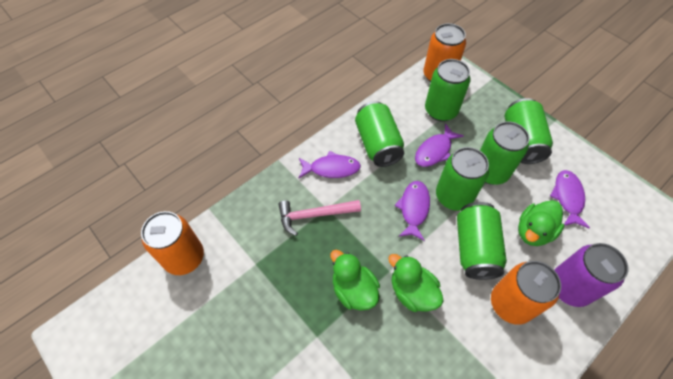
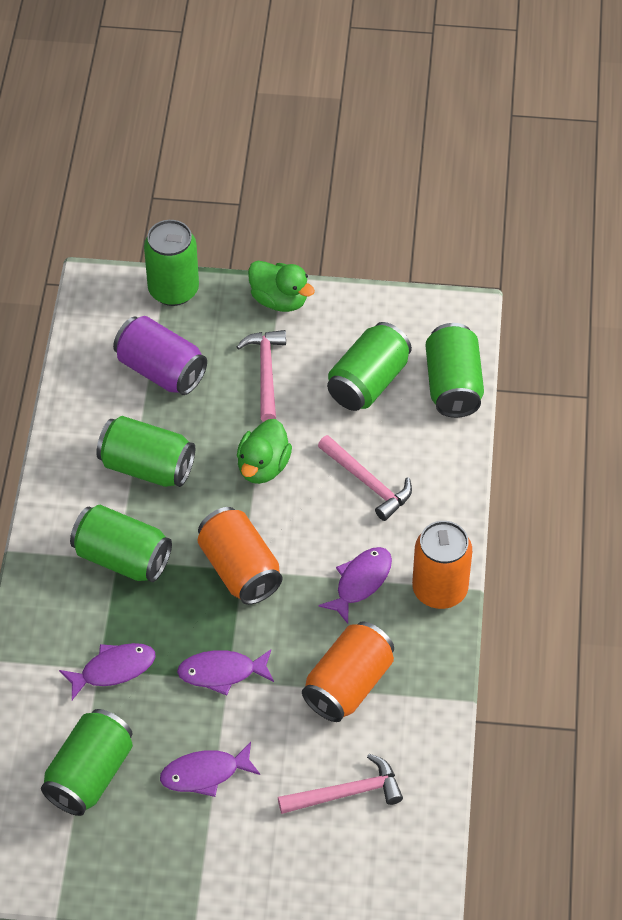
green duck: [331,250,380,311] [388,254,444,312] [518,200,565,246] = 3 -> [237,419,292,484] [248,261,315,312] = 2
pink hammer: [278,200,361,236] = 1 -> [237,330,286,422] [278,754,403,814] [318,435,412,521] = 3

